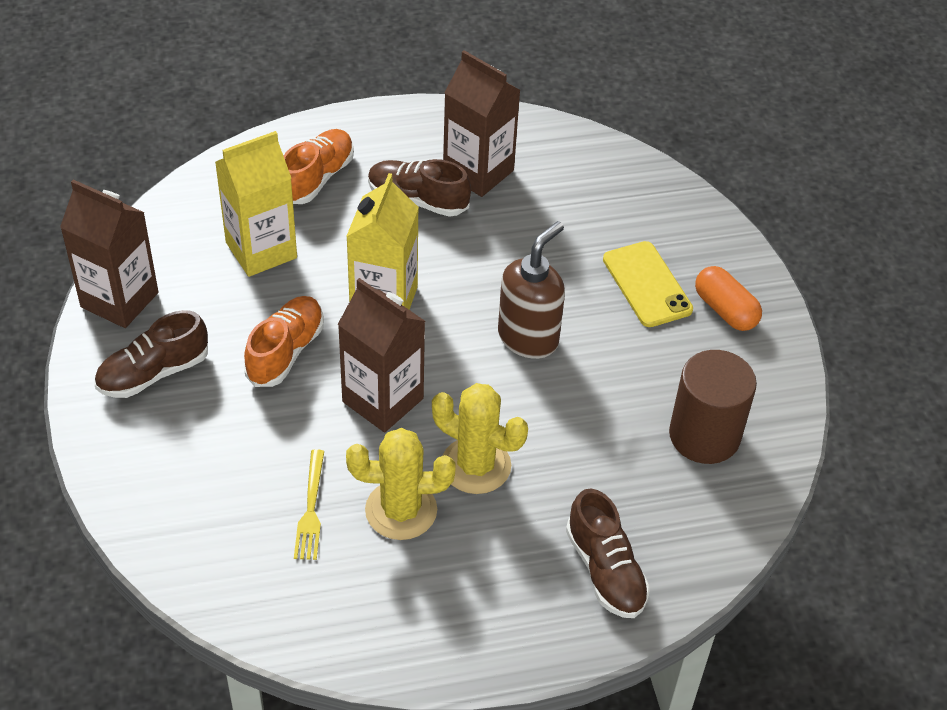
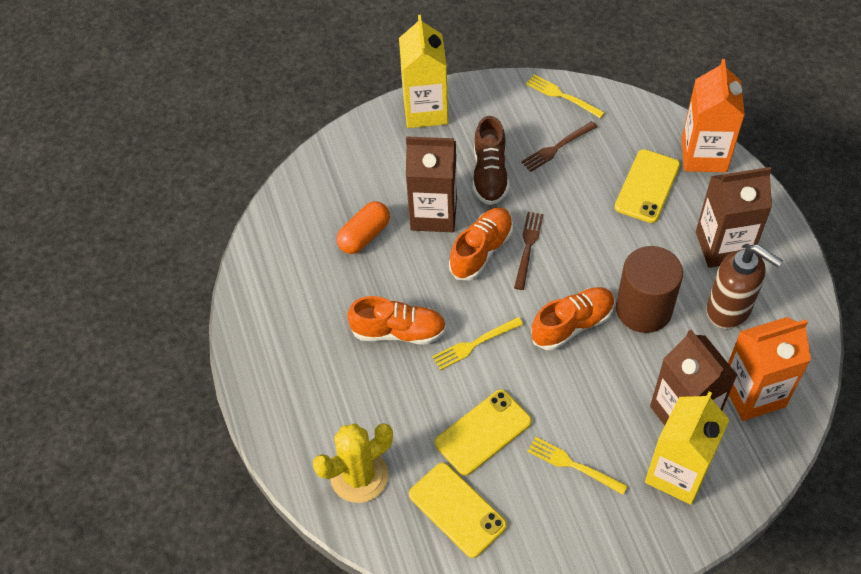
brown fork: none = 0 -> [514,212,543,290] [521,121,597,172] = 2
brown shoe: [94,310,208,398] [368,159,471,217] [566,489,650,618] = 3 -> [473,116,509,205] = 1
orange carton: none = 0 -> [682,59,745,172] [728,317,811,421] = 2
orange shoe: [244,296,324,387] [283,129,354,204] = 2 -> [347,296,446,345] [449,207,513,280] [531,287,615,350] = 3
yellow cactus: [346,428,455,540] [432,383,528,494] = 2 -> [313,423,393,503] = 1
yellow fork: [294,449,324,560] = 1 -> [432,317,523,370] [526,74,605,118] [527,437,627,495] = 3
yellow phone: [603,241,693,327] = 1 -> [409,463,507,558] [435,389,532,476] [615,149,680,223] = 3

